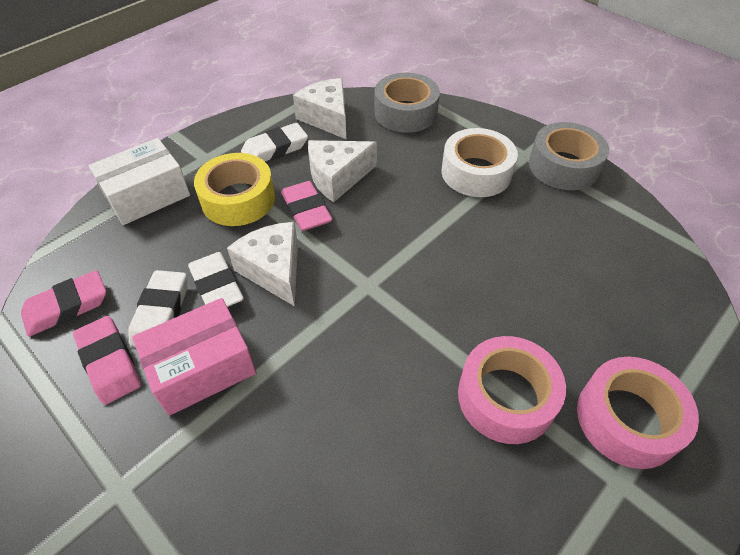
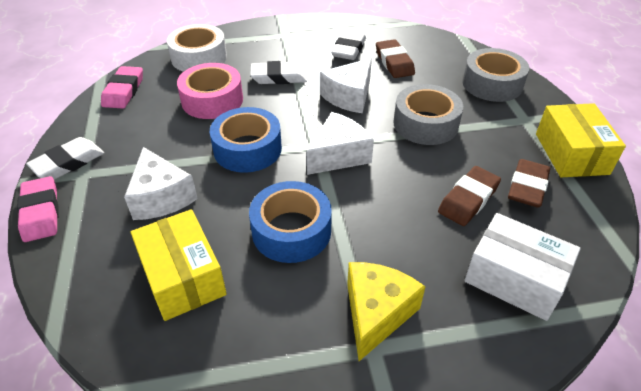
blue tape: none = 0 -> [210,107,282,173] [249,181,332,263] = 2
brown eraser: none = 0 -> [376,39,415,78] [438,166,501,226] [508,159,550,208] = 3
pink box: [132,298,256,416] = 1 -> none = 0
pink eraser: [21,270,106,337] [73,316,141,405] [281,181,333,231] = 3 -> [17,176,59,242] [101,66,143,109] = 2
pink tape: [458,336,566,444] [577,357,699,469] = 2 -> [177,63,243,119] = 1
yellow box: none = 0 -> [131,209,227,321] [536,103,626,177] = 2
yellow cheese: none = 0 -> [347,262,425,361] = 1
yellow tape: [194,153,275,226] = 1 -> none = 0

